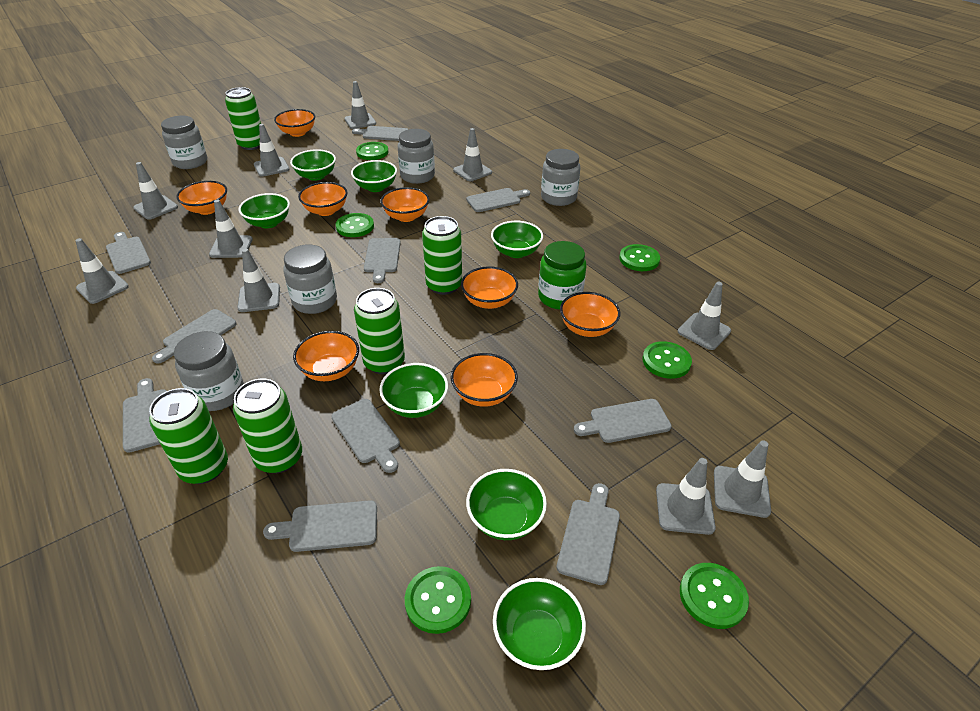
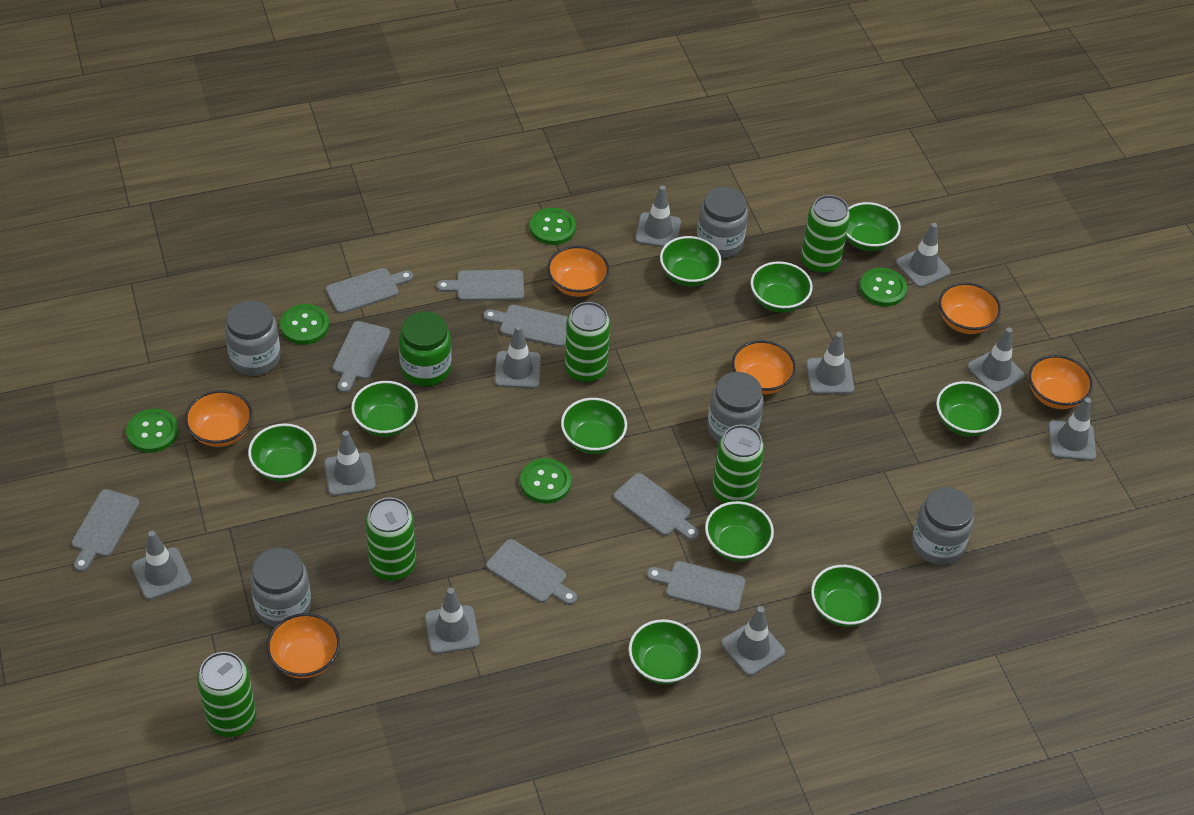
green bowl: [239,193,290,229] [290,149,336,181] [351,160,397,192] [379,363,448,418] [466,469,547,540] [491,221,543,258] [493,578,586,670] = 7 -> [248,423,317,482] [351,381,418,437] [561,398,627,454] [629,619,701,684] [660,236,721,286] [705,501,774,561] [751,261,813,313] [811,565,881,627] [846,202,901,251] [936,381,1002,437] = 10
green button: [336,213,374,237] [356,142,388,160] [405,566,471,634] [619,244,660,271] [643,341,692,379] [680,563,749,629] = 6 -> [126,409,179,453] [280,304,329,344] [520,458,571,504] [530,208,576,245] [860,268,907,306] = 5
grey cutting board: [106,232,151,274] [123,378,166,453] [152,309,237,364] [263,500,377,552] [331,399,400,473] [352,126,408,141] [364,238,401,283] [466,188,530,212] [557,483,620,585] [574,399,672,443] = 10 -> [71,489,140,572] [326,268,413,314] [333,321,390,393] [437,270,524,301] [483,305,568,347] [486,539,577,605] [614,473,699,540] [647,561,745,613] = 8
orange bowl: [176,181,227,215] [274,109,315,137] [293,331,359,381] [298,182,348,216] [380,187,429,222] [451,353,518,407] [461,266,518,309] [560,292,620,337] = 8 -> [185,390,252,447] [267,613,340,679] [547,246,609,297] [732,340,796,394] [939,282,1001,334] [1029,355,1093,409] = 6

